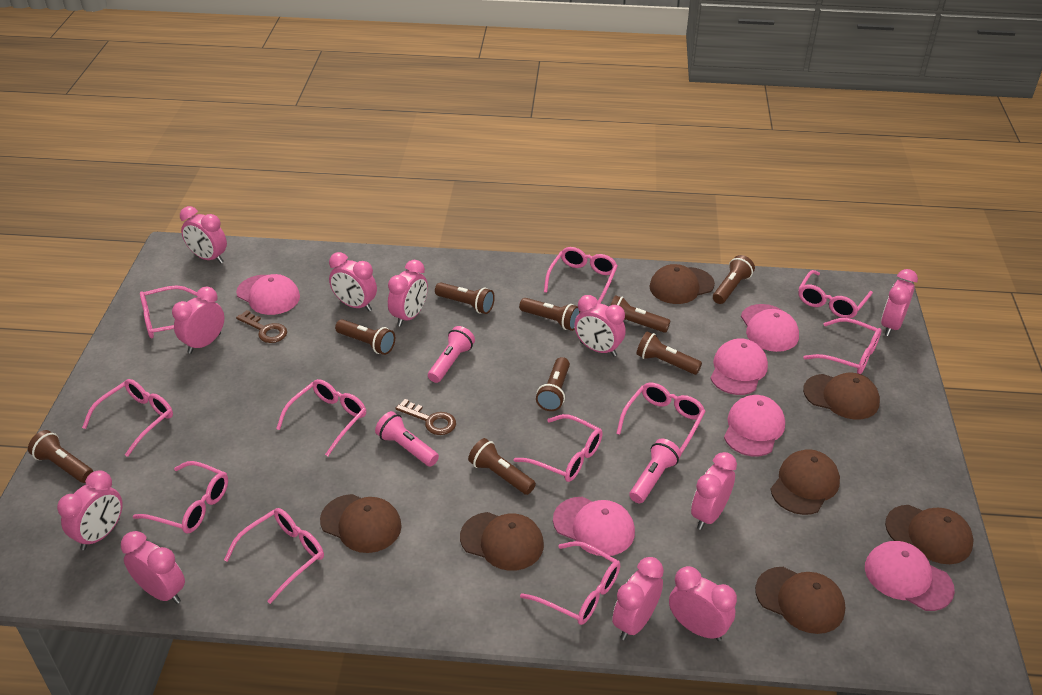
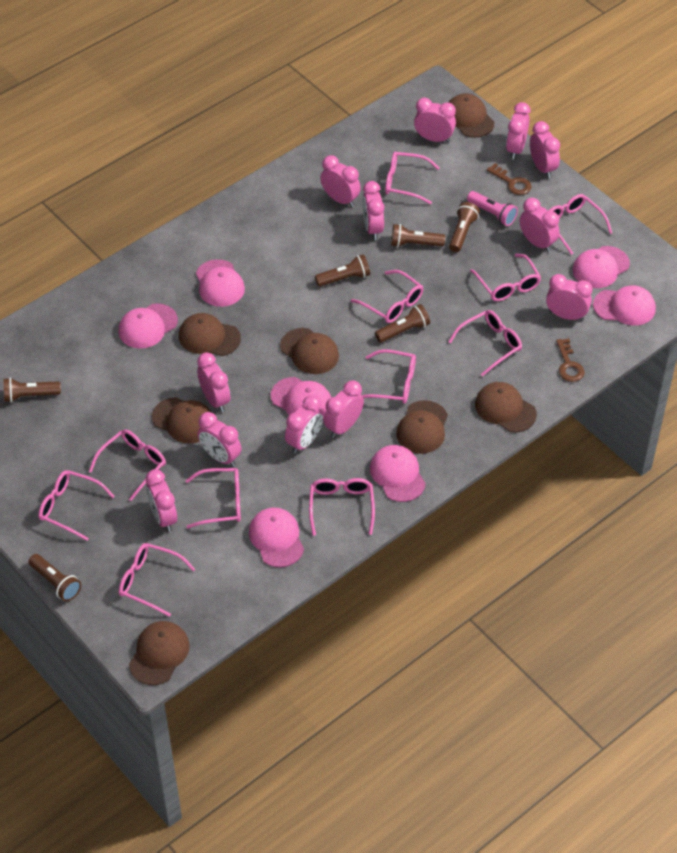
brown flashlight: [28,430,93,483] [335,319,395,355] [435,282,495,314] [468,438,536,495] [519,298,581,331] [536,357,570,411] [610,295,670,333] [637,331,702,375] [713,255,755,304] = 9 -> [3,378,61,403] [28,554,81,601] [315,254,370,287] [375,304,430,343] [391,224,445,247] [449,202,480,252] = 6
pink cap: [236,274,300,315] [553,497,635,556] [710,339,768,395] [724,395,785,456] [741,304,799,352] [865,541,955,611] = 6 -> [119,303,178,349] [196,259,245,307] [249,508,304,567] [271,377,331,419] [370,445,426,502] [573,246,630,288] [593,285,656,326] = 7
pink clock: [57,470,122,550] [121,531,185,604] [172,286,224,354] [180,206,227,263] [329,252,377,311] [388,260,428,327] [574,295,626,356] [612,557,664,640] [669,566,737,641] [691,452,737,530] [881,269,918,336] = 11 -> [146,469,177,532] [197,352,230,412] [198,412,242,467] [285,395,324,454] [320,155,361,207] [324,381,364,438] [362,181,384,240] [414,98,456,143] [506,102,530,160] [520,198,560,252] [530,121,560,178] [546,274,593,321] = 12
pink flashlight: [375,411,439,467] [428,326,475,383] [629,439,681,503] = 3 -> [467,191,518,226] = 1

